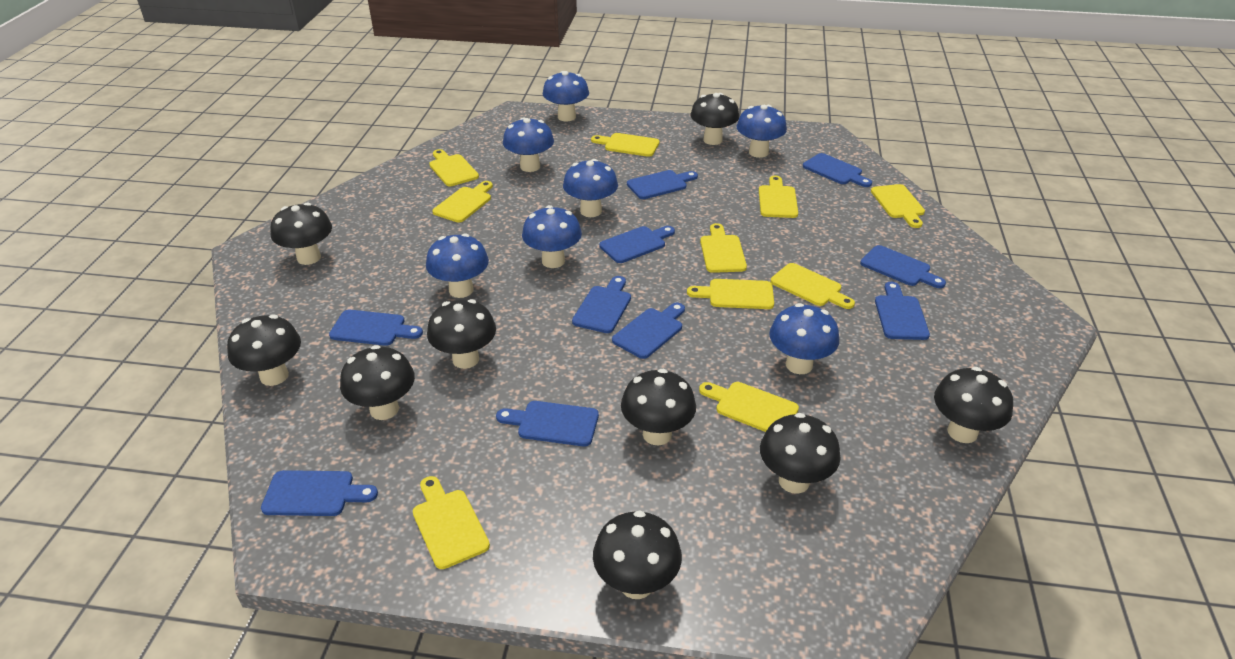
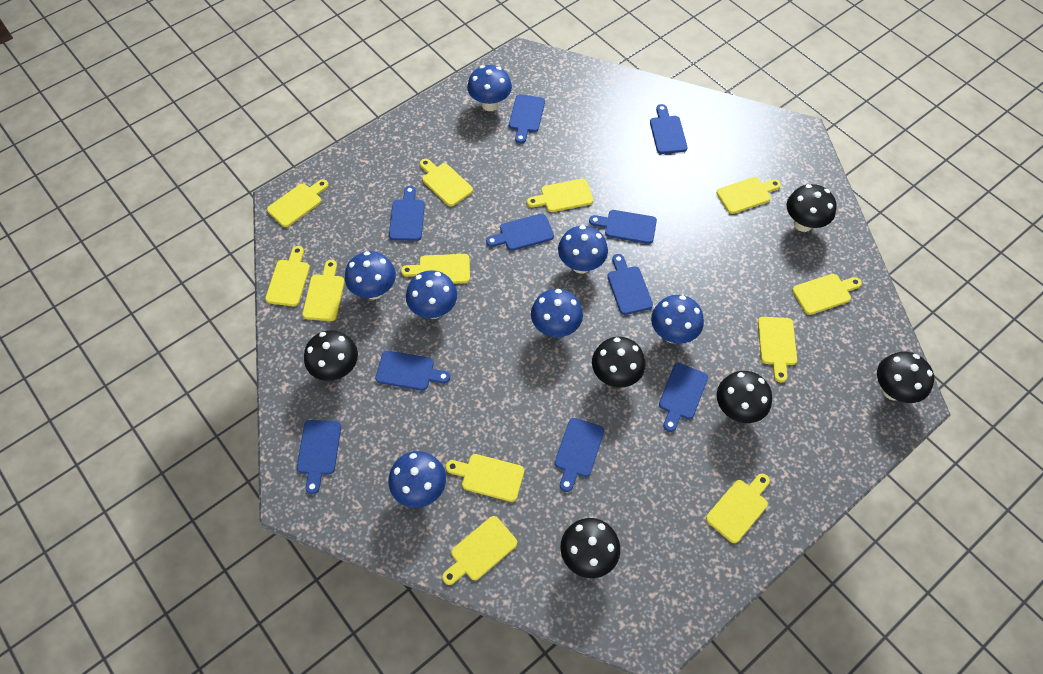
black mushroom: [227,314,301,386] [270,203,332,265] [340,345,415,420] [427,299,496,369] [593,511,682,599] [621,369,696,445] [690,93,739,145] [760,413,841,494] [934,367,1013,443] = 9 -> [304,330,358,381] [561,518,620,578] [592,337,646,388] [717,371,772,423] [786,184,837,232] [877,352,934,403] = 6
yellow cutting board: [413,476,490,569] [429,149,479,186] [433,181,493,223] [591,133,659,157] [687,279,774,309] [699,382,799,432] [700,223,747,273] [759,176,798,218] [771,263,855,309] [871,184,925,228] = 10 -> [265,246,310,306] [267,179,328,227] [302,260,344,321] [401,254,470,284] [420,159,473,206] [442,516,517,585] [446,454,524,502] [527,179,593,212] [706,474,770,543] [717,177,781,214] [758,317,797,382] [792,274,862,315] = 12

